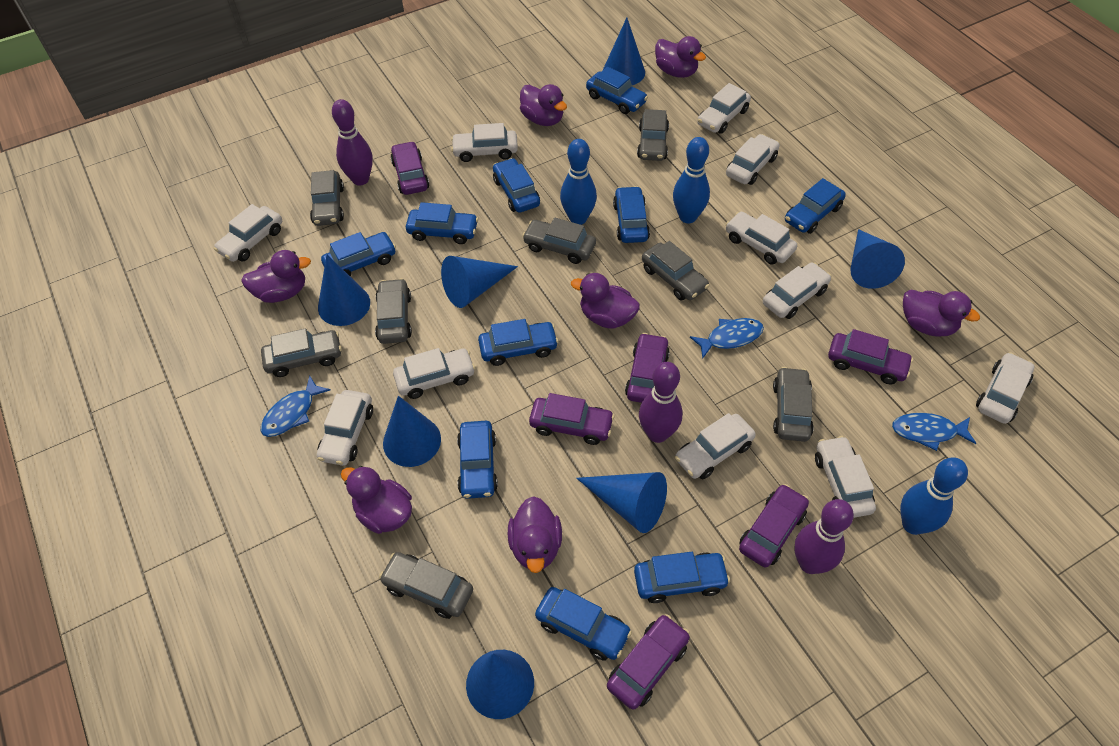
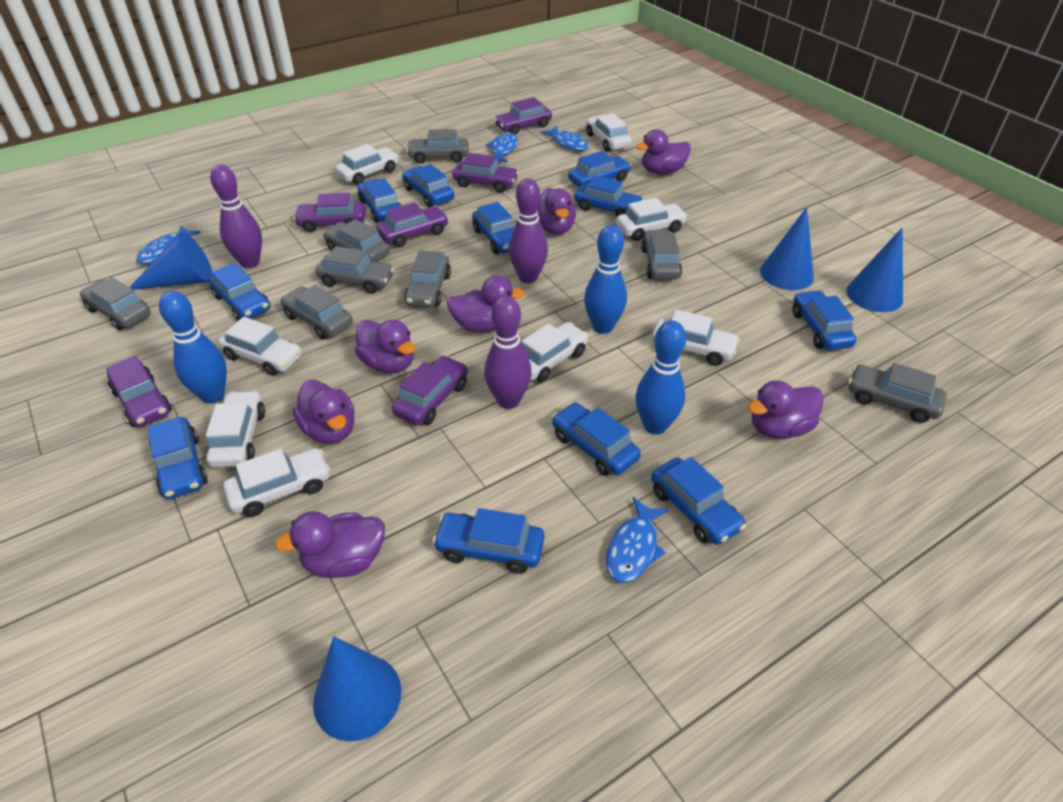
blue car: [321,232,396,277] [406,202,478,244] [457,421,498,499] [478,319,559,366] [493,158,540,213] [535,587,632,661] [586,67,648,114] [613,186,650,243] [634,552,730,603] [785,178,846,234] = 10 -> [148,417,208,499] [209,263,271,321] [358,178,401,223] [402,164,454,207] [433,508,545,574] [472,202,514,254] [552,402,641,476] [568,151,631,188] [574,175,644,217] [651,457,746,545] [793,290,856,350] = 11
blue cone: [318,255,370,326] [383,396,441,467] [441,256,518,308] [466,650,534,719] [576,472,667,533] [603,18,645,85] [851,229,905,289] = 7 -> [130,232,212,290] [313,636,401,742] [760,207,814,290] [846,228,903,312] = 4
blue fish: [261,375,331,437] [690,318,764,359] [892,413,976,451] = 3 -> [136,225,201,264] [486,132,518,163] [540,126,589,151] [606,497,669,583] = 4
white car: [214,204,282,262] [317,390,373,466] [393,348,475,399] [451,123,518,162] [675,413,756,479] [697,83,751,134] [725,212,797,265] [726,134,780,185] [763,263,831,319] [815,436,876,518] [976,352,1034,424] = 11 -> [206,390,265,468] [218,317,302,376] [223,448,331,517] [335,144,399,185] [521,322,589,382] [586,114,632,152] [616,198,687,241] [652,309,740,366] = 8

